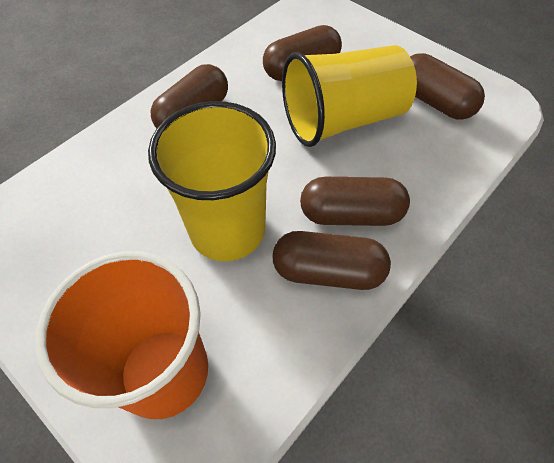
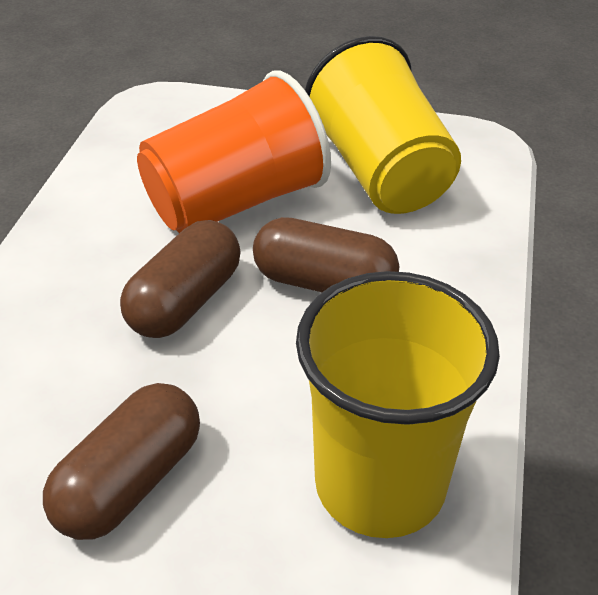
brown capsule: [151,64,228,128] [263,25,342,81] [272,231,391,290] [300,177,410,226] [410,53,485,120] = 5 -> [43,383,200,540] [120,220,241,338] [253,217,399,292] = 3

